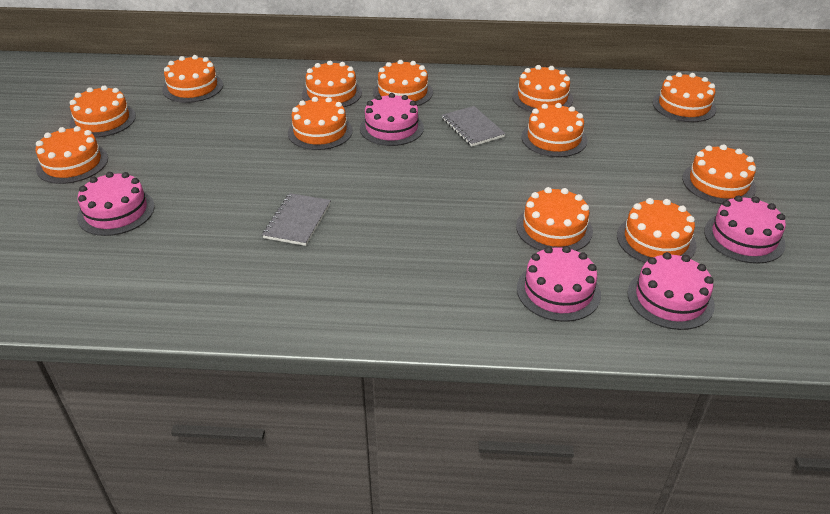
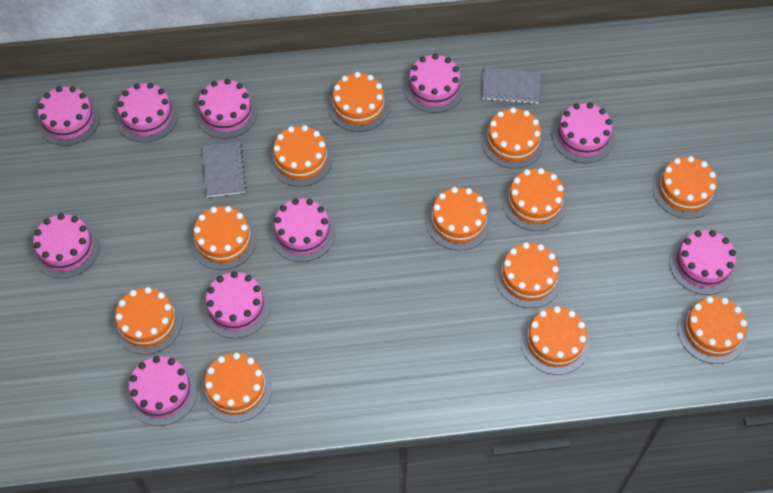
pink cake: [77,172,155,236] [360,93,424,146] [517,246,601,322] [627,252,715,330] [704,195,786,264] = 5 -> [32,213,100,278] [37,86,100,146] [116,83,178,143] [126,356,198,426] [195,79,258,139] [202,271,271,338] [270,198,336,262] [404,54,465,113] [552,103,615,163] [669,230,737,295] = 10

